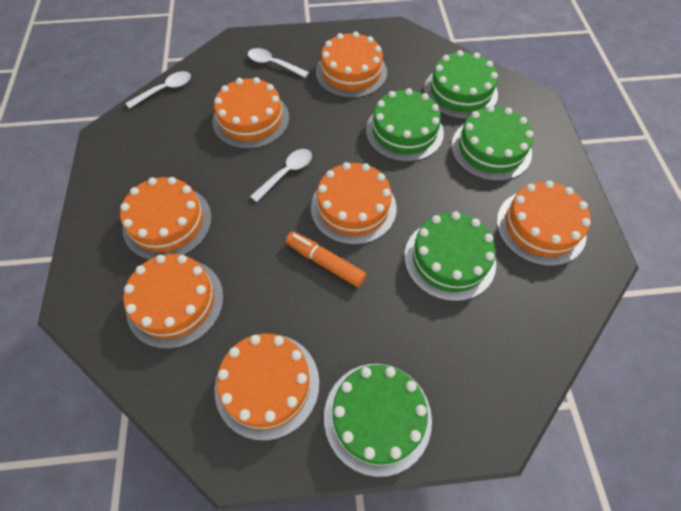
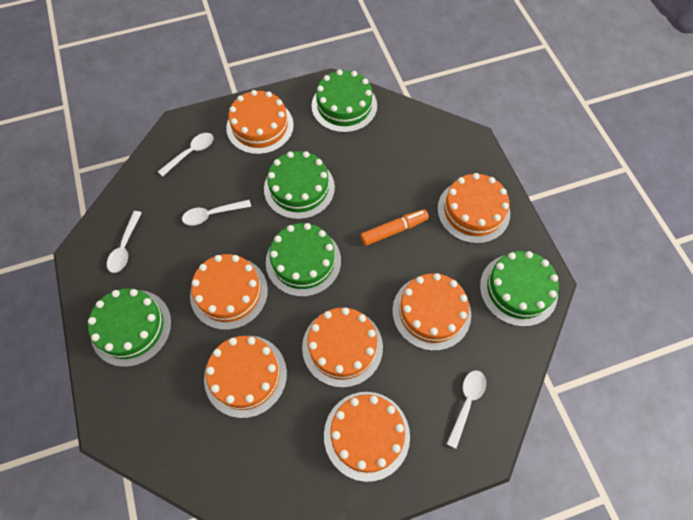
white spoon: [126,71,191,109] [248,48,309,78] [250,149,312,202] = 3 -> [107,211,142,273] [158,133,214,177] [182,200,251,226] [447,370,486,449] = 4

